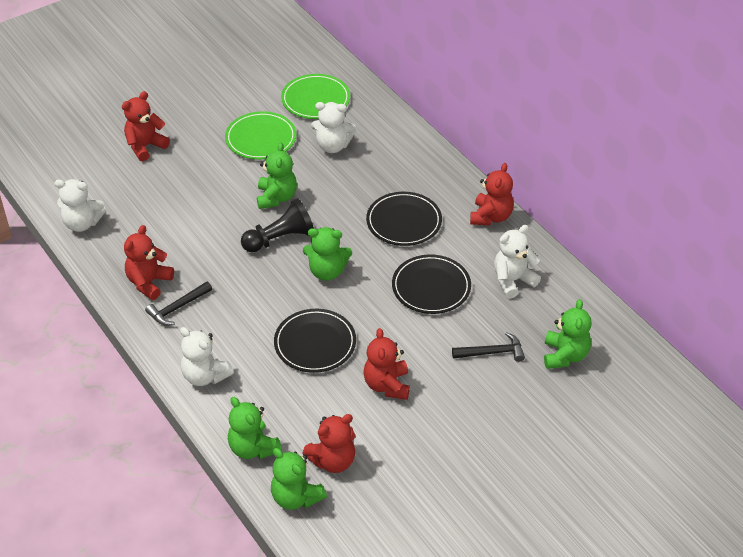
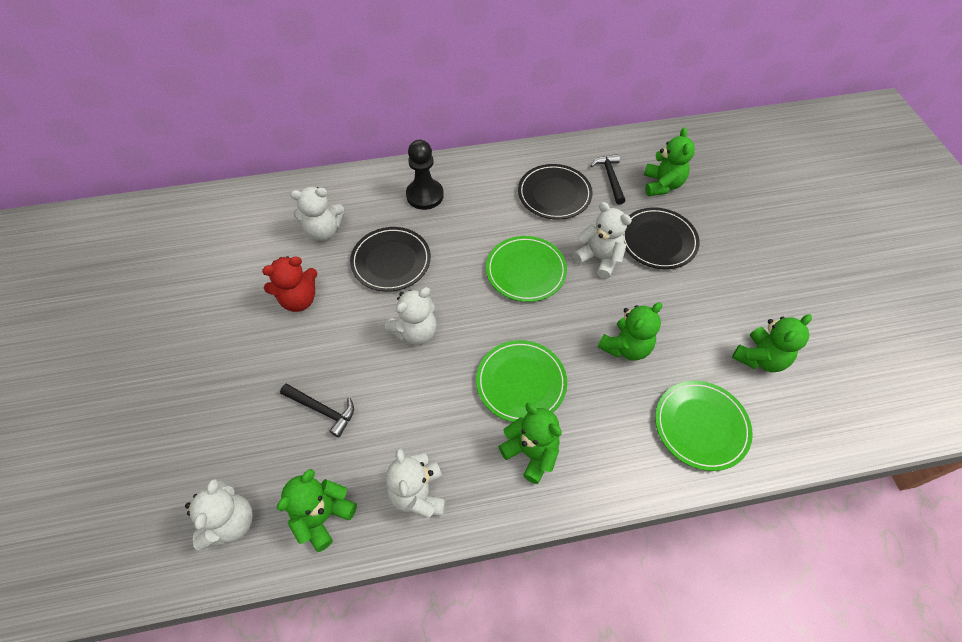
green plate: [225,111,296,160] [281,74,350,119] = 2 -> [476,340,567,422] [486,236,567,302] [655,381,753,471] = 3
red teddy bear: [122,91,170,161] [124,225,174,300] [302,414,355,473] [364,328,410,400] [470,163,514,226] = 5 -> [262,256,318,312] = 1
white teddy bear: [54,179,106,232] [180,327,234,386] [311,102,356,153] [494,225,541,298] = 4 -> [185,479,253,551] [290,187,344,241] [385,287,437,345] [386,448,446,518] [573,202,632,279] = 5

